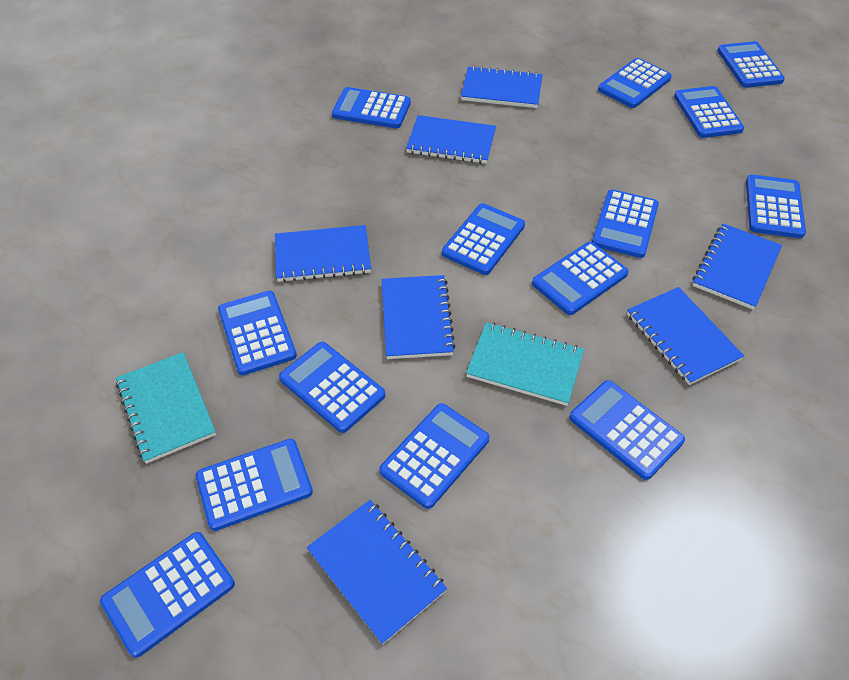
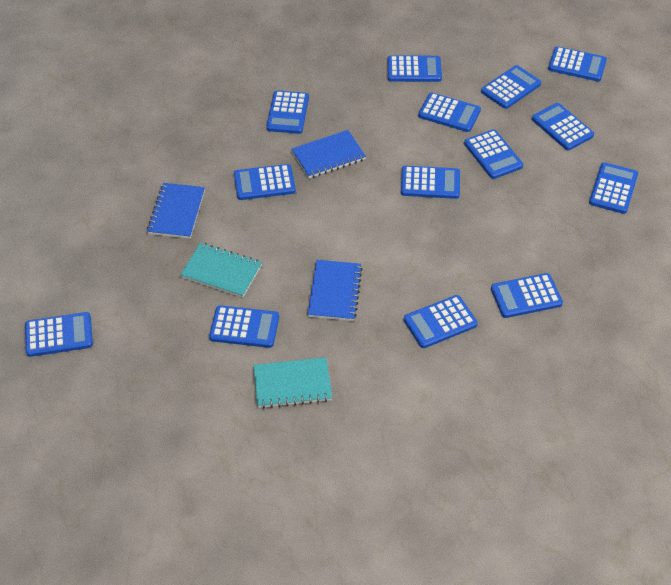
blue notebook: [275,225,371,282] [307,500,447,645] [382,275,456,359] [406,115,496,164] [461,66,543,108] [627,287,744,385] [693,224,782,310] = 7 -> [147,183,205,239] [291,130,366,178] [308,260,363,321] = 3

